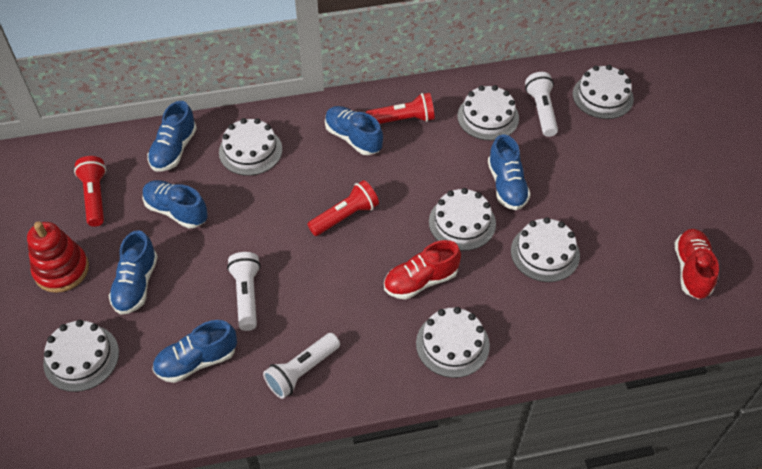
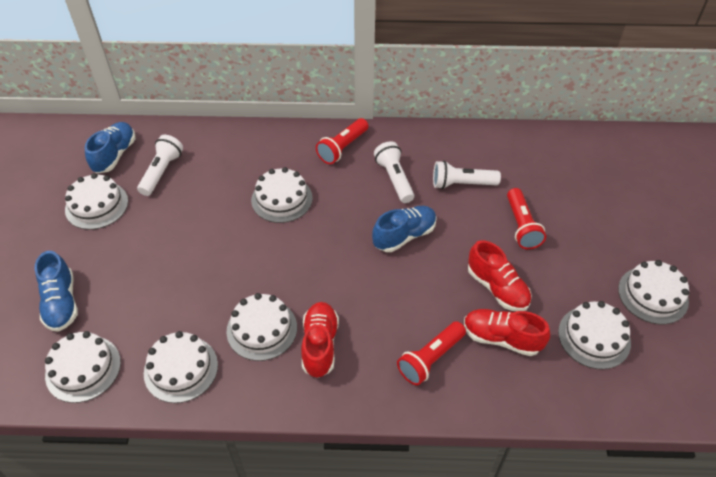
blue shoe: [109,230,158,315] [142,180,208,229] [147,101,197,172] [152,320,237,383] [325,106,383,155] [488,134,531,210] = 6 -> [34,251,78,332] [85,122,135,173] [372,206,437,252] = 3
red shoe: [384,240,461,300] [675,229,719,299] = 2 -> [301,302,339,378] [464,309,550,356] [468,240,532,311] = 3
red stacking toy: [27,221,89,293] = 1 -> none = 0

